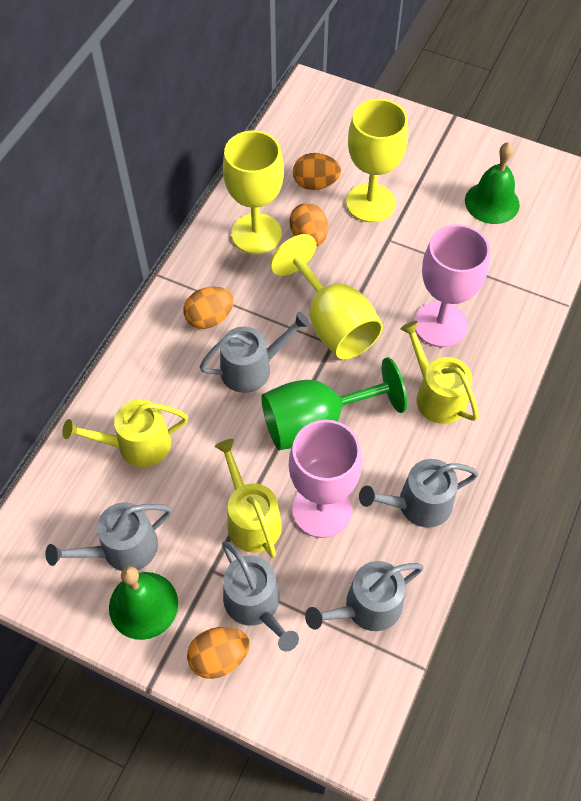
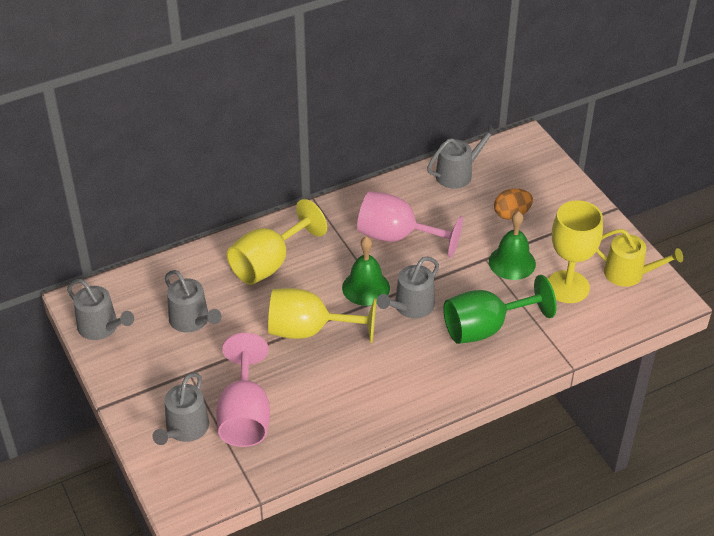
orange egg: [183,287,234,329] [187,627,250,679] [289,203,328,246] [293,153,341,190] = 4 -> [494,189,533,220] = 1
yellow watering can: [62,399,188,467] [215,439,282,558] [400,321,479,424] = 3 -> [596,229,683,287] = 1

